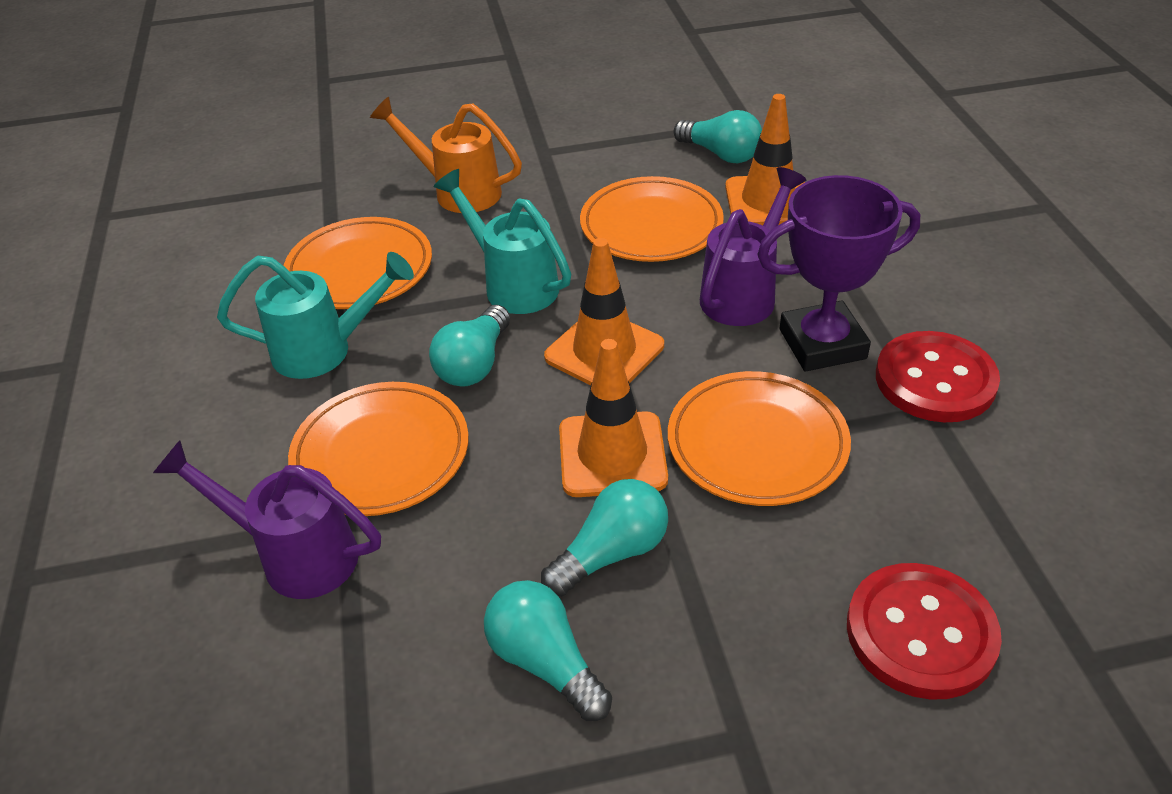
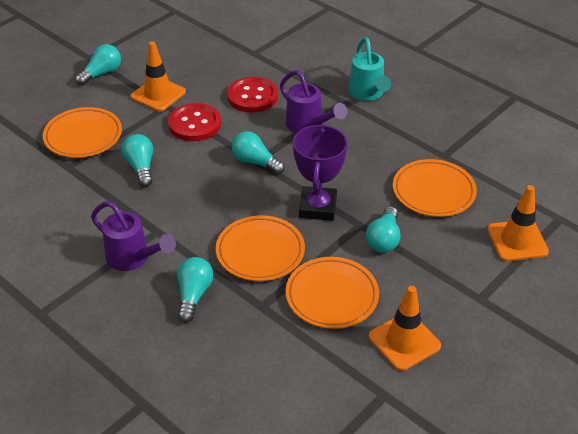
orange watering can: [370,97,522,213] = 1 -> none = 0
turquoise light bulb: [429,305,510,387] [484,580,612,721] [541,479,668,597] [674,110,762,163] = 4 -> [75,44,121,86] [122,134,153,187] [177,257,213,323] [232,131,285,175] [366,206,400,253] = 5
turquoise watering can: [217,252,414,379] [434,169,571,314] = 2 -> [349,37,391,101] = 1

